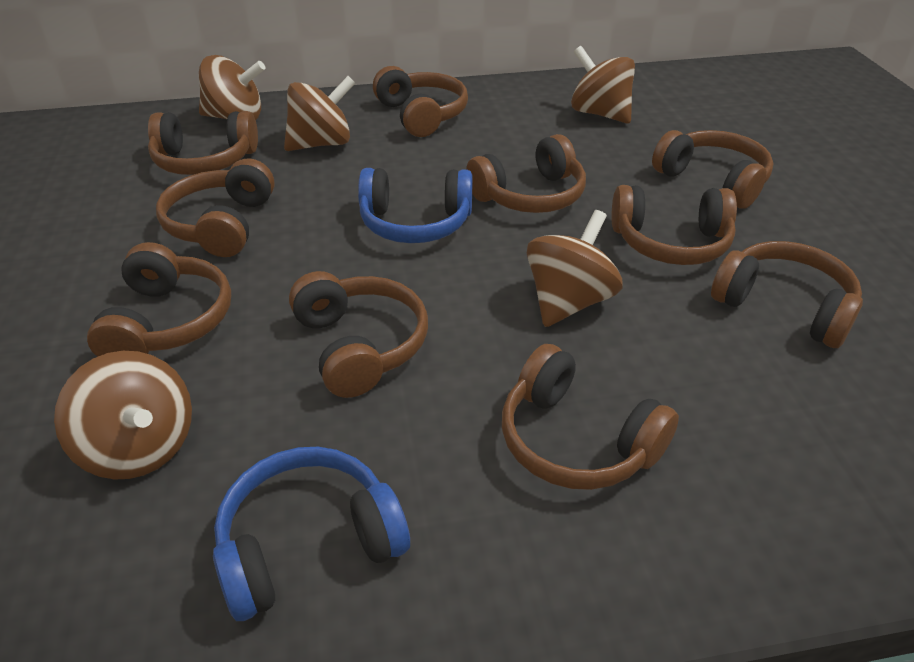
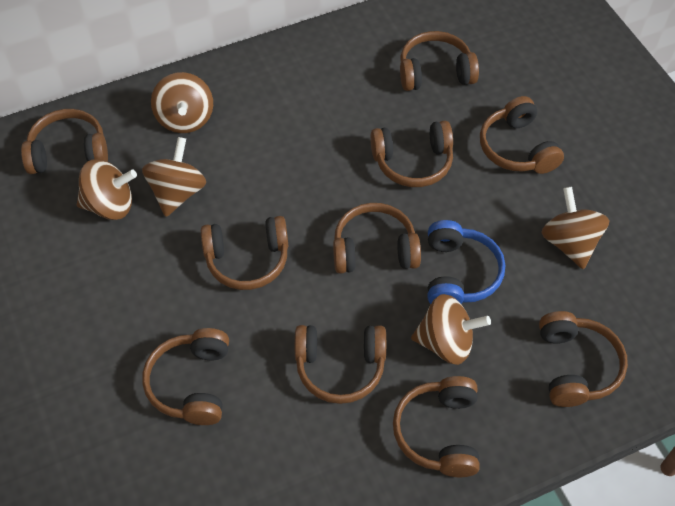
blue headphones: [213,447,410,621] [358,168,473,243] = 2 -> [427,220,505,304] = 1

